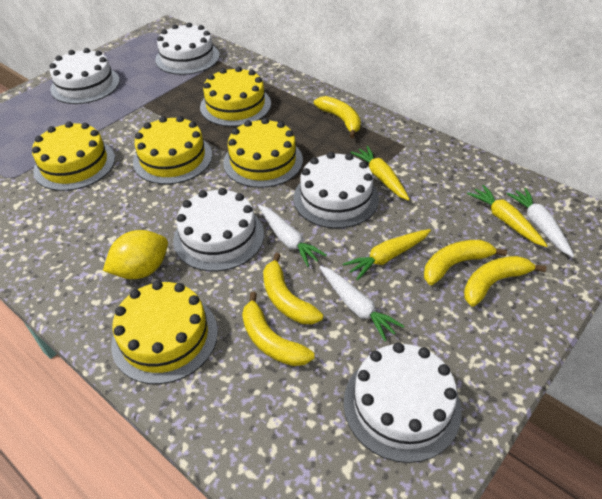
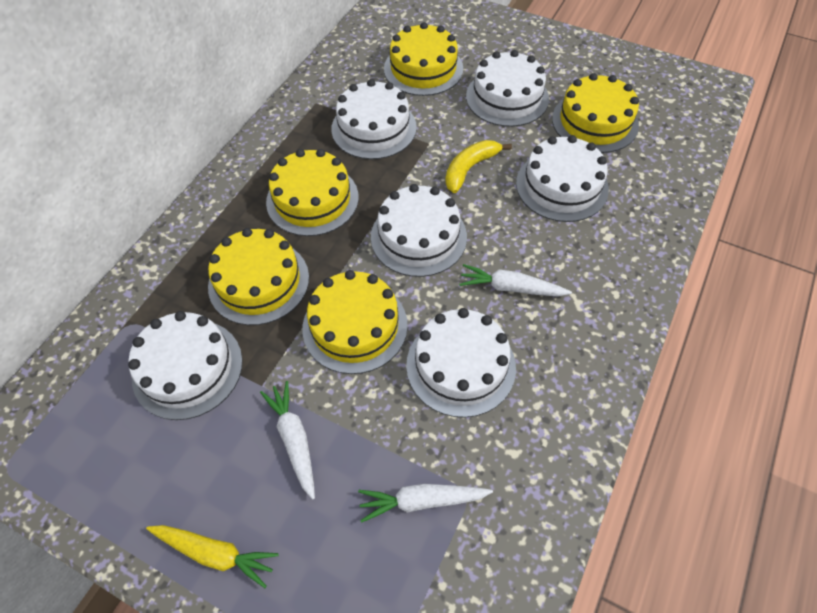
white cake: [50,48,120,104] [155,23,220,75] [173,188,264,271] [294,152,379,228] [344,342,462,463] = 5 -> [128,311,243,420] [331,79,417,159] [371,184,467,277] [406,308,516,418] [466,50,549,127] [516,135,609,222] = 6
yellow banana: [242,292,314,366] [263,253,323,324] [314,96,361,138] [424,240,507,285] [464,256,546,307] = 5 -> [445,140,512,193] = 1
yellow carrot: [343,229,431,280] [351,146,410,201] [467,185,548,247] = 3 -> [146,525,279,588] = 1
yellow lemon: [103,230,168,279] = 1 -> none = 0

